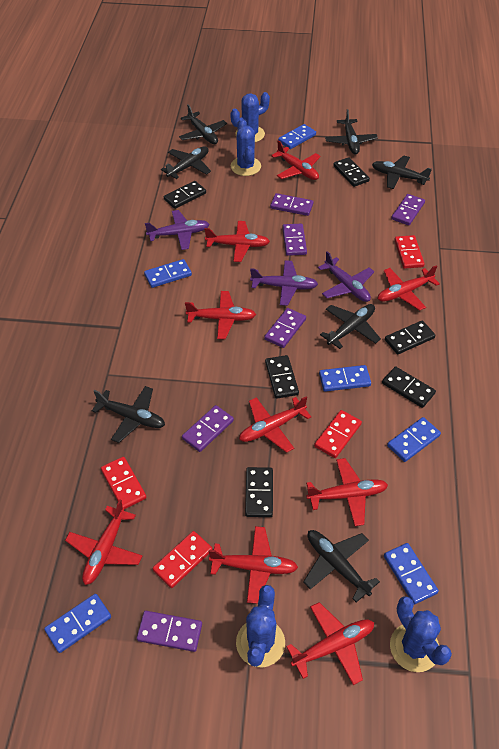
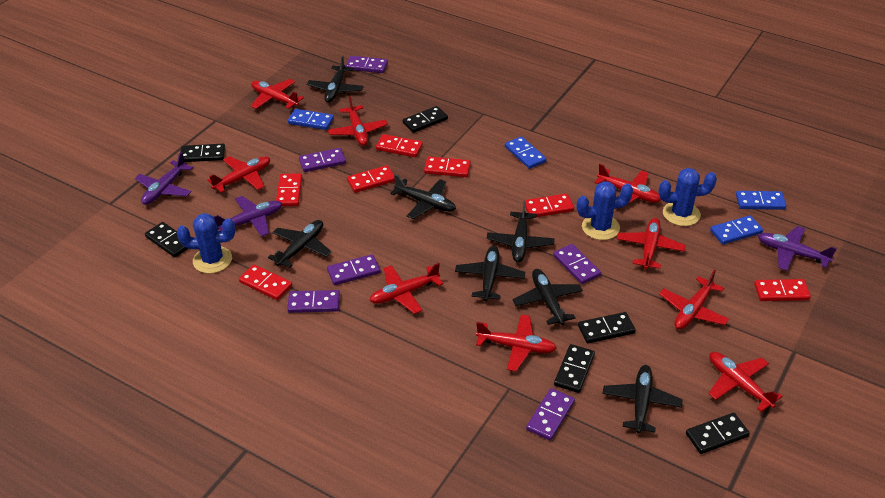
blue cactus: [231,92,270,142] [231,119,261,176] [236,585,285,668] [390,596,452,672] = 4 -> [177,213,235,273] [577,181,633,240] [659,168,717,226] = 3
blue domino: [44,594,111,653] [144,259,192,288] [278,124,316,149] [319,365,371,392] [384,543,439,605] [387,417,441,462] = 6 -> [288,109,334,130] [505,136,547,169] [710,215,763,245] [736,191,786,210] = 4
red domino: [101,457,147,509] [153,531,212,588] [314,410,362,458] [394,235,424,269] = 4 -> [239,264,292,300] [276,173,302,206] [347,165,395,193] [376,134,423,157] [424,157,471,177] [524,194,574,217] [754,279,811,301] = 7

